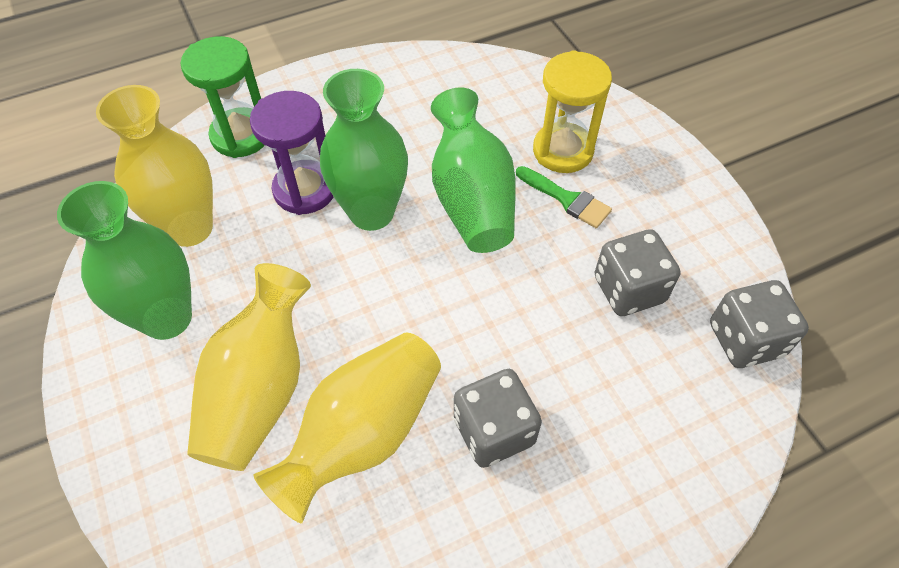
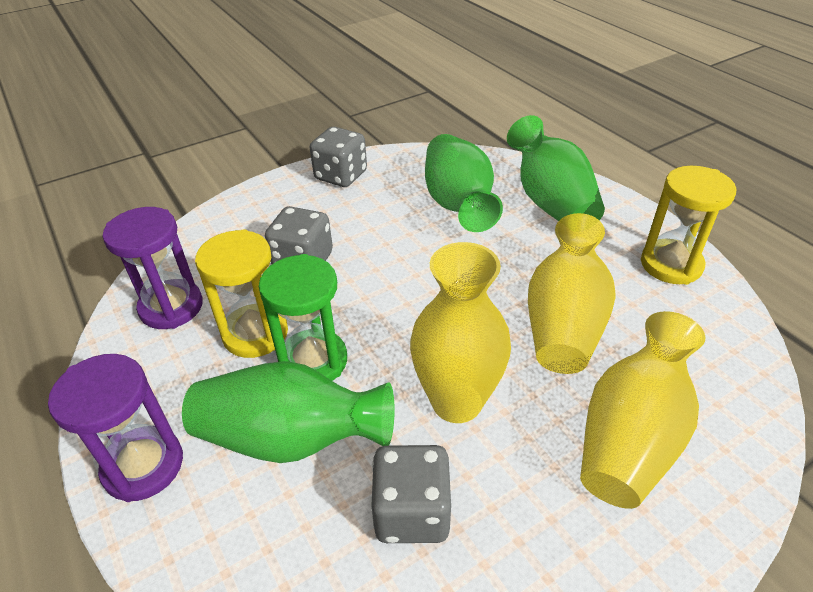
green brush: [516,166,612,228] = 1 -> none = 0
purple hourglass: [250,91,334,215] = 1 -> [48,354,183,502] [103,207,203,329] = 2
yellow hourglass: [533,50,612,173] = 1 -> [195,229,288,358] [641,166,736,285] = 2

